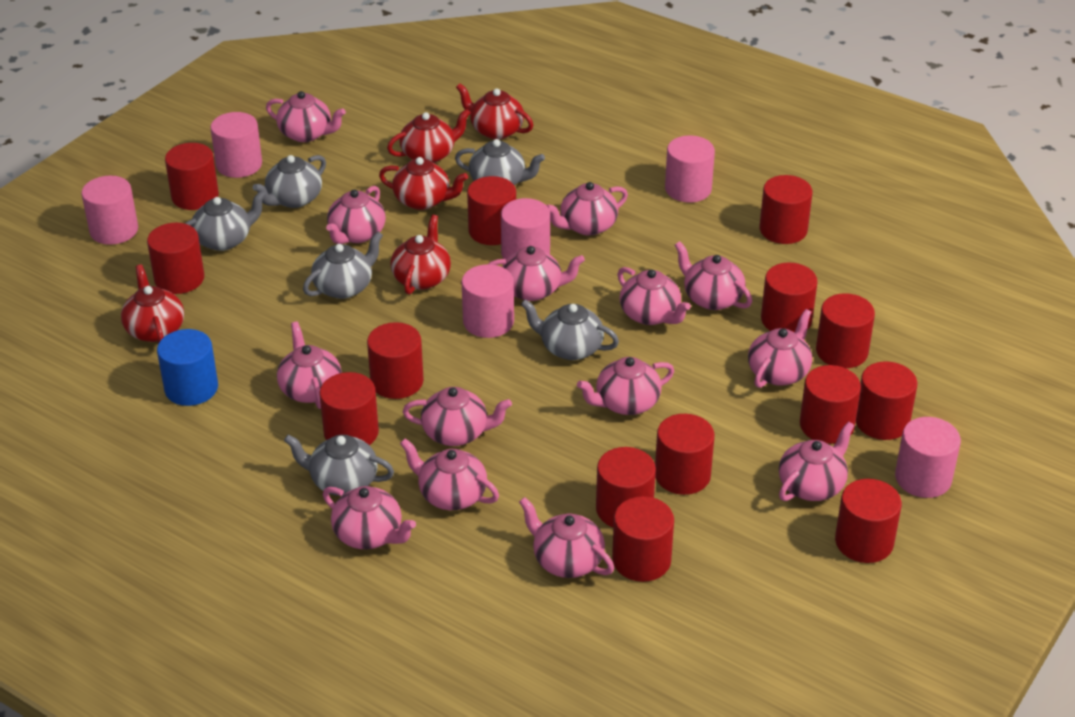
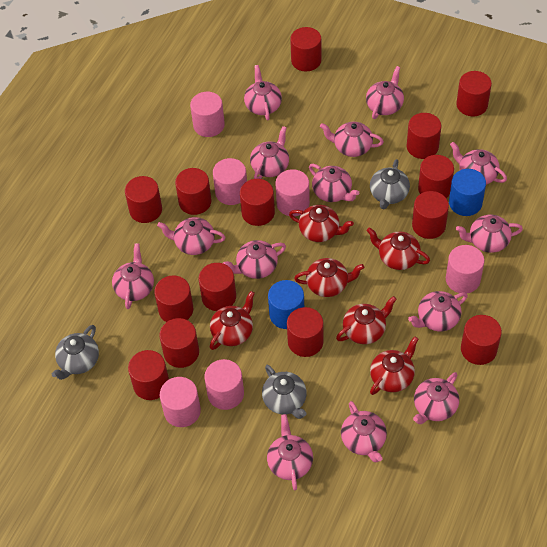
blue cylinder: [157,329,218,406] = 1 -> [268,280,304,329] [449,169,486,216] = 2
grey teapot: [185,190,266,251] [253,155,326,208] [284,435,394,496] [303,231,383,299] [455,139,545,185] [521,299,619,360] = 6 -> [52,325,99,380] [262,365,307,419] [370,159,410,209] = 3
red teapot: [121,264,184,344] [379,157,468,210] [387,109,471,163] [391,215,451,295] [456,83,533,139] = 5 -> [210,291,255,350] [289,205,354,242] [294,258,364,297] [336,296,397,344] [367,227,430,270] [370,336,418,395] = 6

